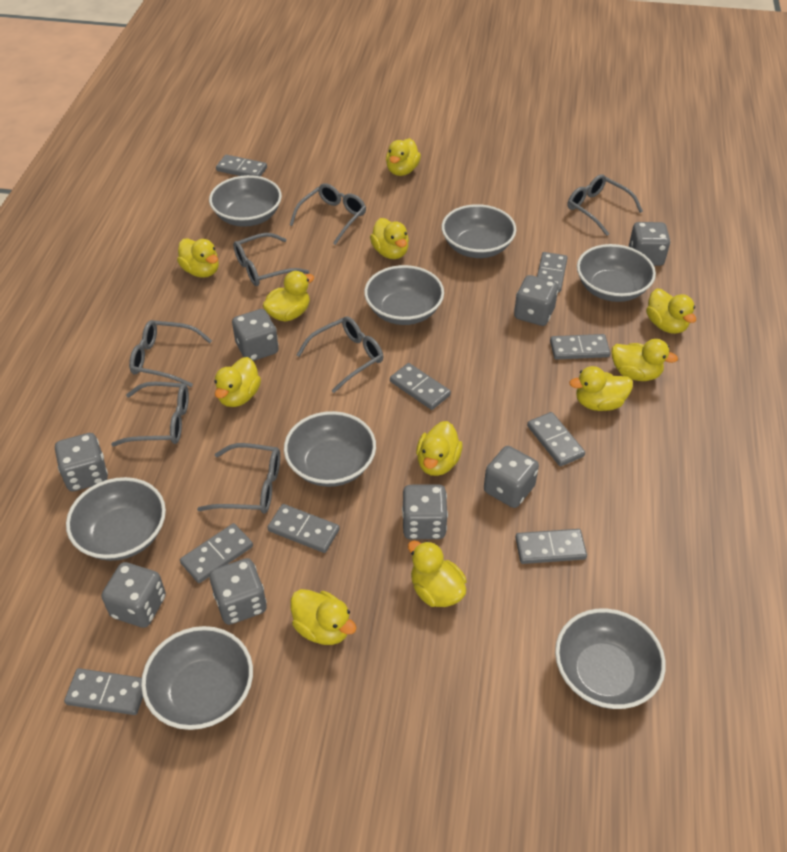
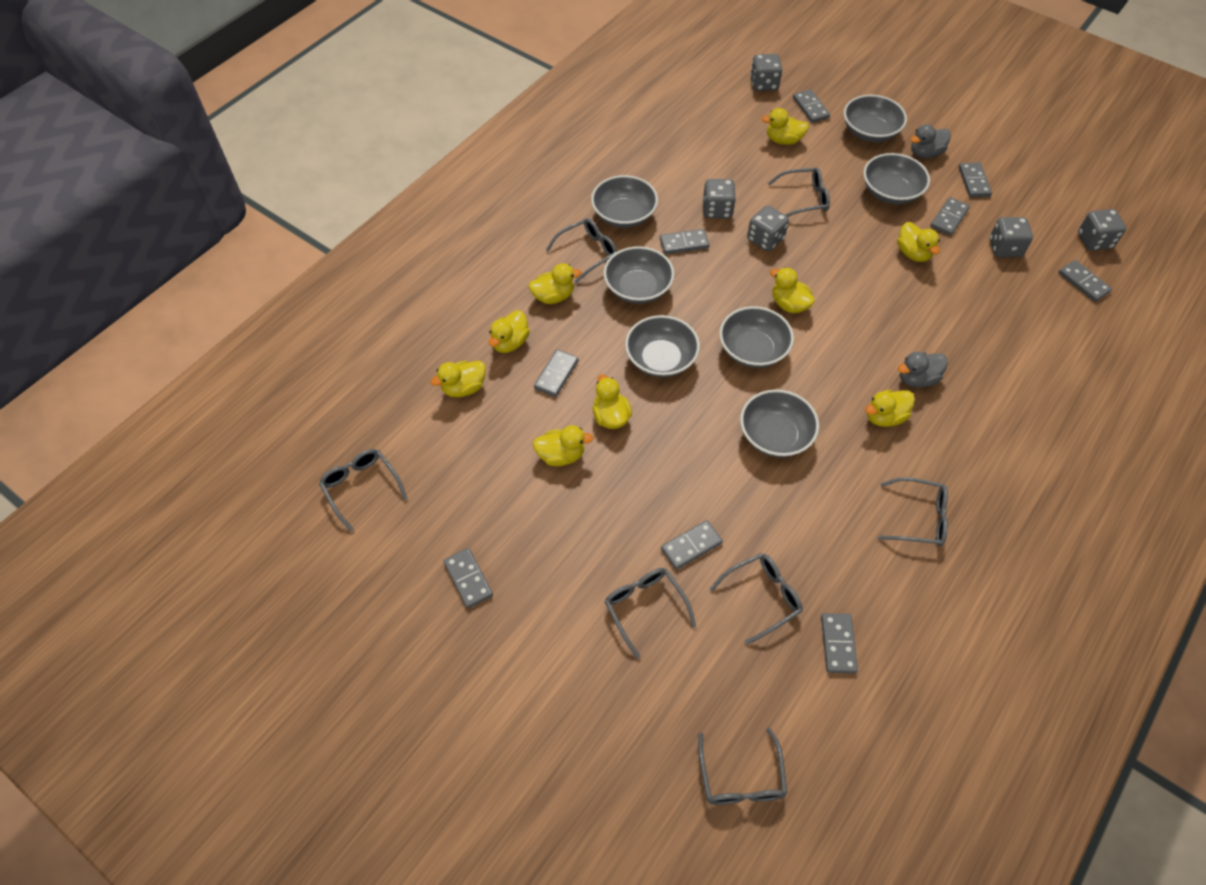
grey bowl: [66,477,166,561] [141,626,253,730] [209,175,282,227] [284,411,376,487] [364,265,444,325] [442,204,516,258] [555,608,666,709] [577,244,656,302] = 8 -> [591,175,658,228] [603,246,674,304] [625,315,700,378] [719,306,794,368] [740,390,819,457] [844,95,907,142] [863,153,930,204] = 7
grey dice: [55,433,108,492] [101,562,166,628] [209,558,267,625] [232,309,279,361] [402,484,448,539] [484,446,539,508] [514,275,558,326] [629,222,670,266] = 8 -> [703,179,736,218] [747,205,789,251] [750,54,782,91] [990,217,1033,257] [1078,209,1126,251] = 5
grey duck: none = 0 -> [898,352,948,387] [910,124,951,158] = 2
yellow duck: [177,238,219,278] [214,357,261,407] [262,271,314,322] [290,589,357,645] [370,218,409,259] [386,138,421,176] [408,541,467,607] [416,421,463,476] [569,366,633,411] [612,339,678,381] [646,288,696,334] = 11 -> [430,361,486,397] [489,310,530,353] [529,263,582,304] [533,425,594,466] [593,375,632,429] [761,108,809,145] [770,267,815,313] [865,390,915,427] [897,222,940,262] = 9

